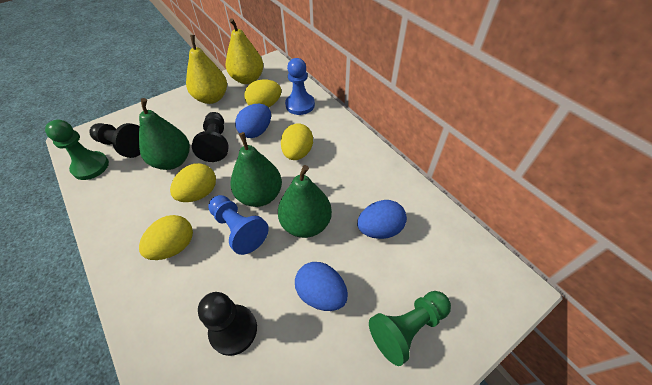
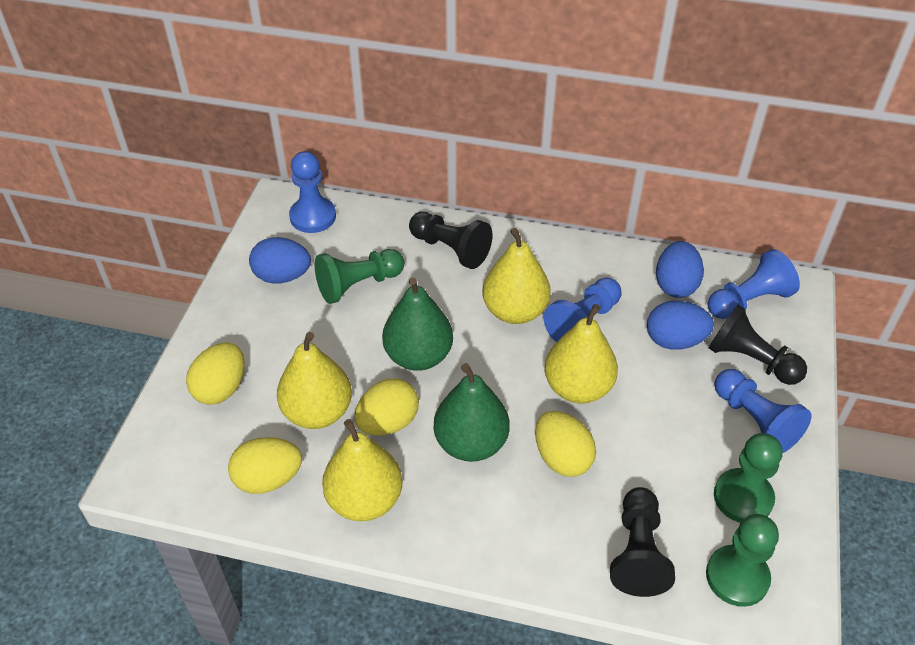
blue pawn: [208,195,269,255] [285,58,315,115] = 2 -> [289,151,336,233] [544,277,622,342] [708,249,800,319] [714,369,811,453] = 4
green pawn: [45,120,109,180] [369,291,451,366] = 2 -> [315,249,404,304] [706,514,779,607] [714,433,783,523] = 3
green pear: [139,98,190,170] [230,132,282,207] [278,165,332,238] = 3 -> [382,278,453,371] [434,363,509,462] = 2
yellow pear: [186,35,227,104] [226,18,264,84] = 2 -> [277,332,352,429] [322,419,402,521] [482,228,551,324] [544,304,618,404] = 4

